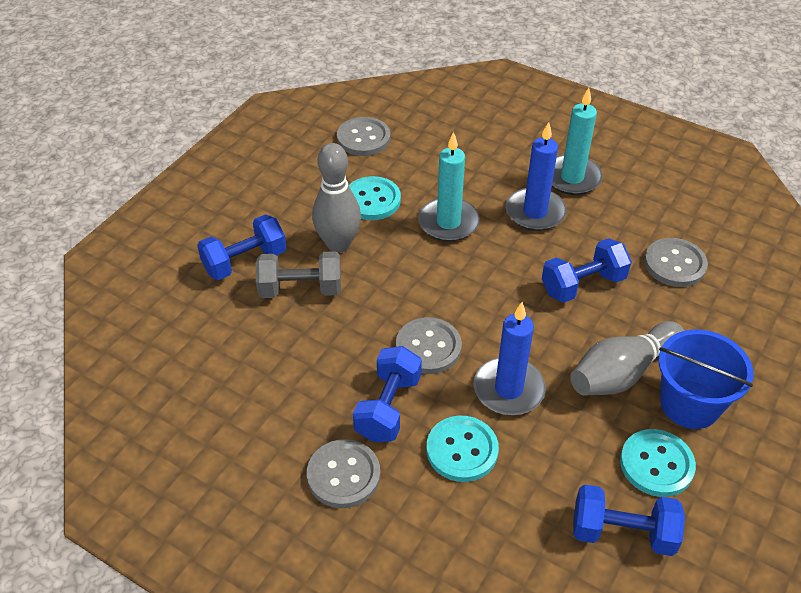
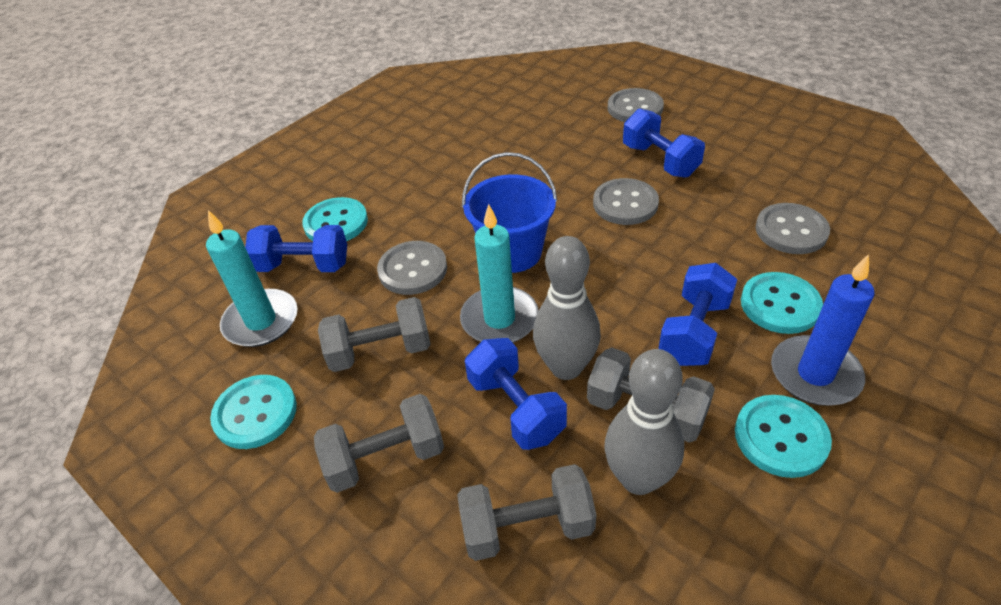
blue candle: [473,302,546,415] [505,122,567,231] = 2 -> [771,254,875,406] = 1
grey dumbbell: [255,251,341,298] = 1 -> [314,394,444,493] [318,297,431,372] [457,464,596,561] [587,347,715,443] = 4
turquoise button: [348,176,401,220] [426,416,499,482] [620,429,696,497] = 3 -> [210,375,297,449] [302,197,368,241] [735,395,832,478] [741,272,823,334] = 4

